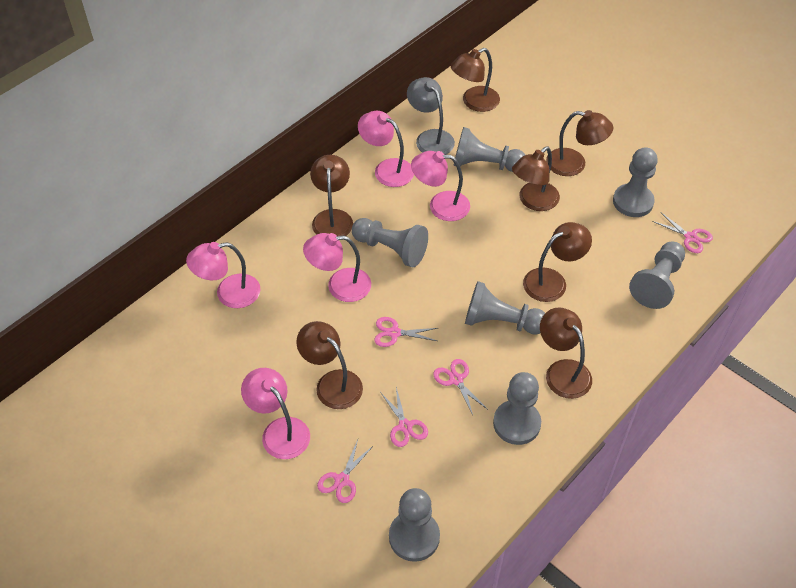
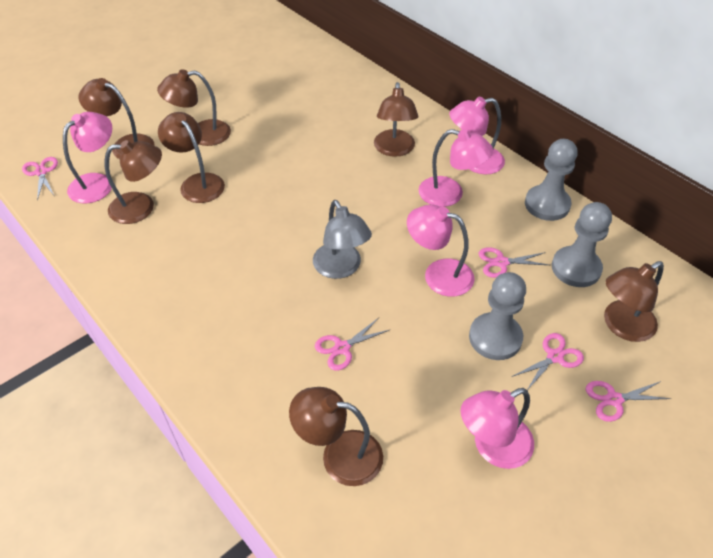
grey pawn: [352,218,428,267] [389,488,440,562] [454,127,525,172] [465,281,545,334] [493,372,541,445] [613,147,658,217] [629,242,685,309] = 7 -> [469,272,526,360] [525,139,578,221] [552,202,612,287] = 3

